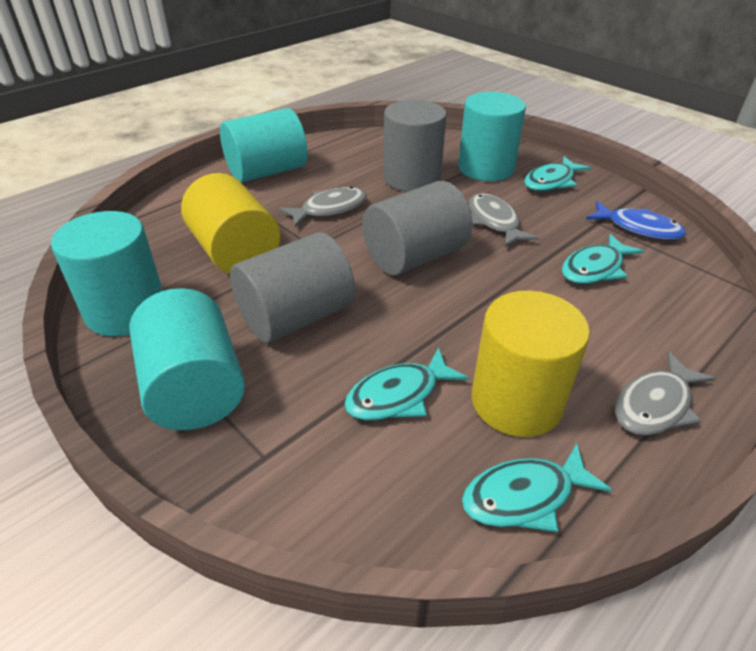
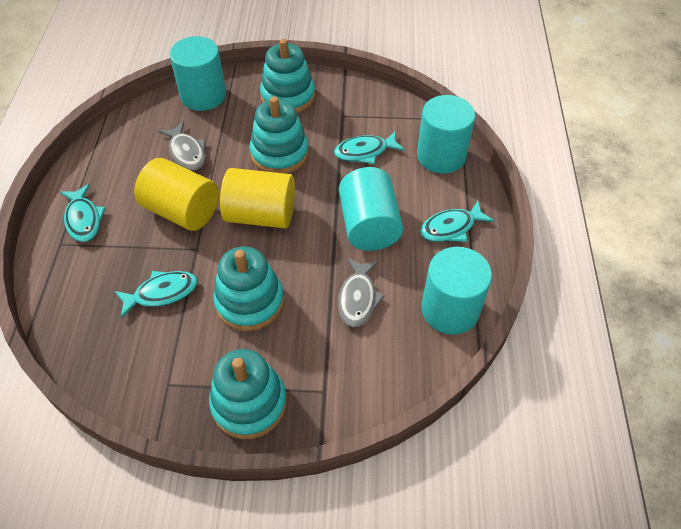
blue fish: [586,201,686,240] = 1 -> none = 0
grey cylinder: [230,232,355,343] [362,181,472,276] [383,100,447,192] = 3 -> none = 0
grey fish: [279,187,367,227] [469,193,539,247] [615,351,716,435] = 3 -> [159,122,206,170] [338,258,385,327] = 2
turquoise stacking toy: none = 0 -> [209,349,287,439] [213,246,284,331] [249,96,309,174] [260,39,315,113] = 4

